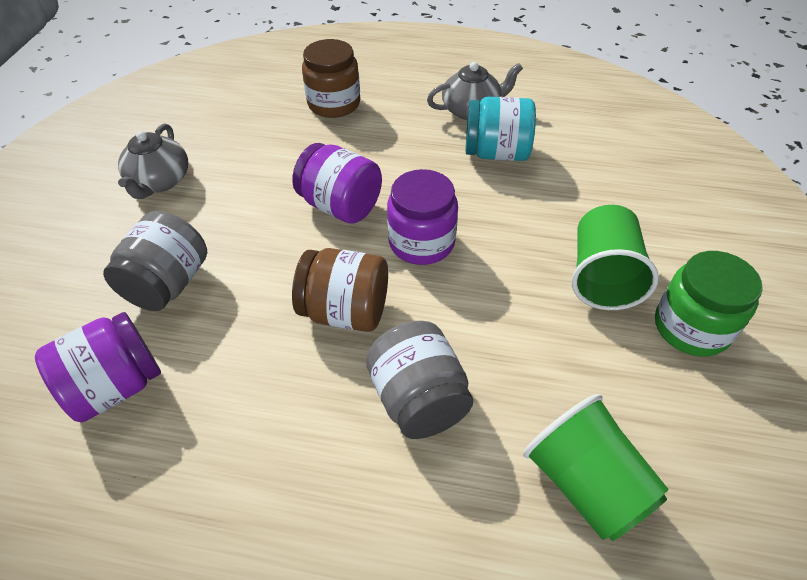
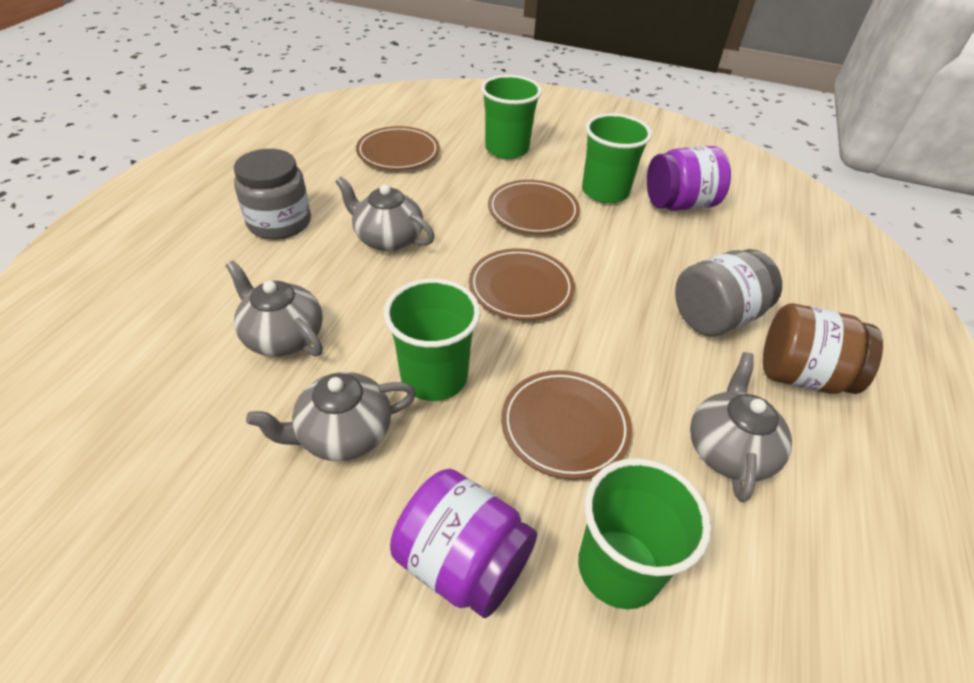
brown jar: [292,248,388,332] [302,39,360,118] = 2 -> [763,303,883,394] = 1
brown plate: none = 0 -> [356,126,440,170] [469,248,575,321] [488,180,580,234] [501,370,632,479] = 4
green cup: [523,394,669,541] [572,205,659,310] = 2 -> [384,278,480,401] [481,75,542,159] [578,458,711,609] [582,113,652,203] = 4
green jar: [655,251,763,357] = 1 -> none = 0
grey teapot: [118,124,188,199] [427,62,523,120] = 2 -> [225,260,323,356] [246,372,416,461] [336,177,435,251] [690,352,792,502] = 4
purple jar: [35,312,161,422] [292,143,382,224] [387,169,458,265] = 3 -> [390,469,537,618] [647,146,731,211] = 2
turquoise jar: [466,97,536,161] = 1 -> none = 0

